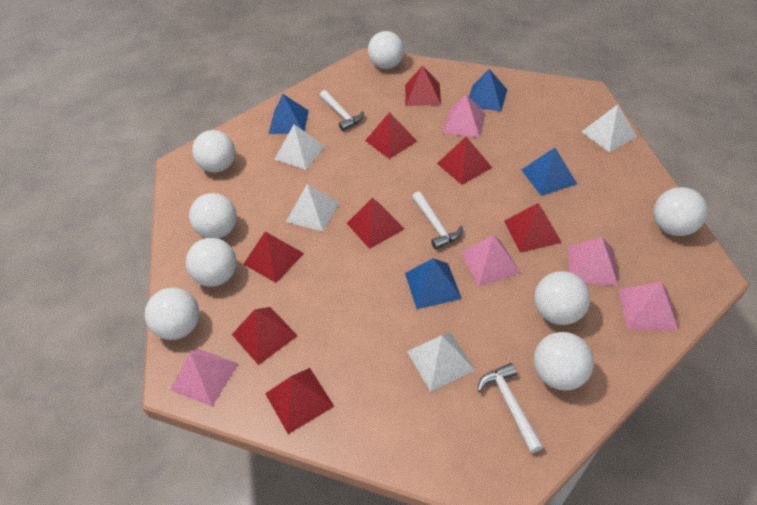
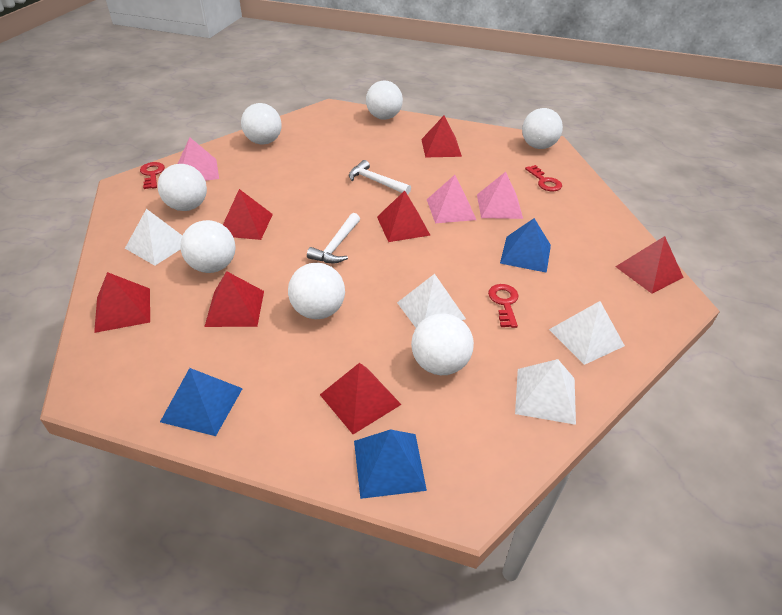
blue pyramid: [269,94,309,134] [405,258,462,309] [469,69,507,111] [521,148,577,196] = 4 -> [160,368,243,436] [354,429,427,499] [500,218,551,273] = 3
pink pyramid: [170,349,239,406] [443,94,486,138] [460,235,520,286] [568,237,618,286] [618,282,679,331] = 5 -> [178,137,219,181] [427,175,476,223] [477,172,523,219] = 3
red key: none = 0 -> [140,162,165,189] [488,284,519,328] [525,165,562,191] = 3
red pyramid: [232,307,298,365] [244,231,304,283] [265,368,334,434] [347,198,404,249] [365,112,417,159] [405,66,441,106] [437,137,492,185] [504,203,562,253] = 8 -> [94,272,150,333] [204,271,264,327] [223,189,273,240] [320,363,402,434] [377,191,430,242] [421,116,462,157] [615,236,684,294] = 7
white ball: [145,288,200,340] [186,238,237,287] [189,193,237,239] [192,130,235,173] [368,31,404,69] [534,271,590,325] [534,332,594,390] [654,187,708,236] = 8 -> [158,164,207,211] [180,220,236,273] [241,103,282,145] [288,263,345,319] [366,81,403,120] [411,314,474,375] [522,108,563,149] = 7
white hammer: [320,90,364,131] [412,191,463,250] [477,363,544,453] = 3 -> [307,213,360,263] [349,160,411,195] = 2

